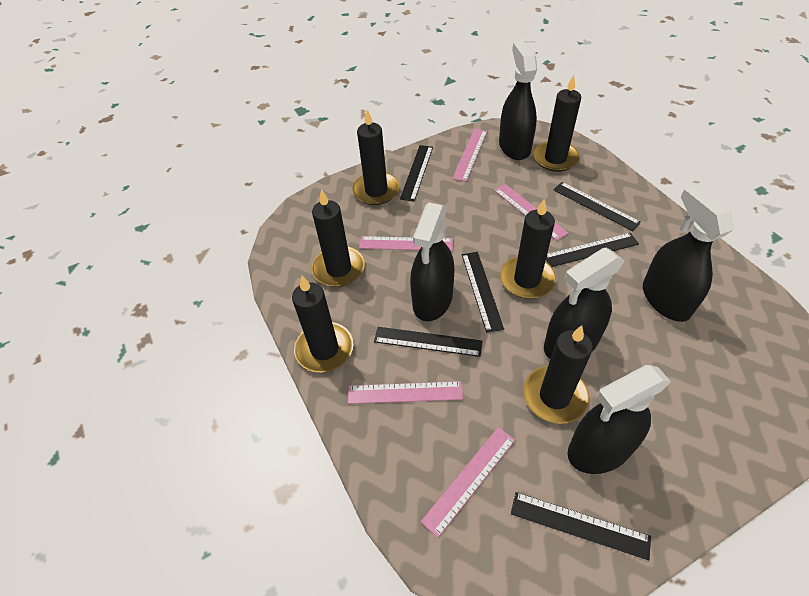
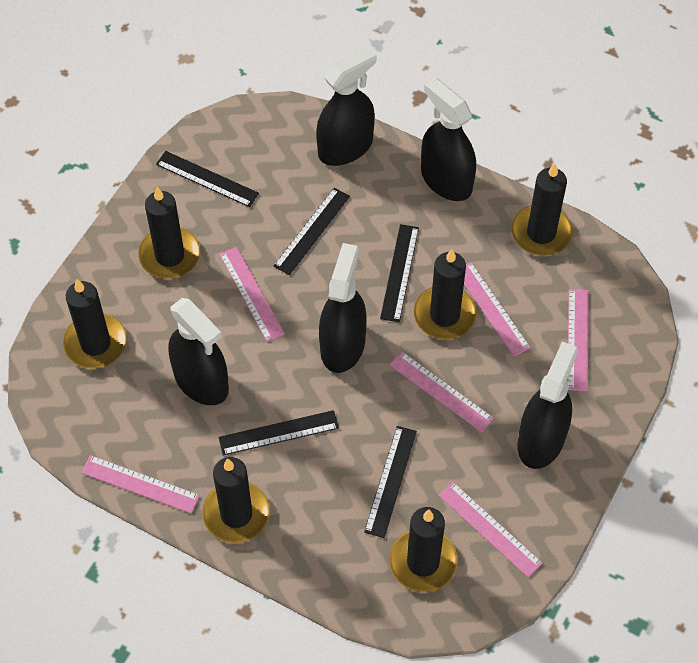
black ruler: [374,327,483,357] [400,145,433,201] [462,252,504,333] [511,492,651,560] [546,233,639,267] [553,182,641,231] = 6 -> [156,151,259,207] [218,410,339,455] [274,188,350,275] [364,426,417,538] [380,224,419,322] = 5
pink ruler: [348,381,463,404] [359,236,453,251] [421,427,515,538] [452,129,487,182] [494,184,568,241] = 5 -> [81,455,200,514] [219,247,285,342] [390,351,494,432] [439,482,542,577] [464,262,531,356] [568,289,589,391] = 6

